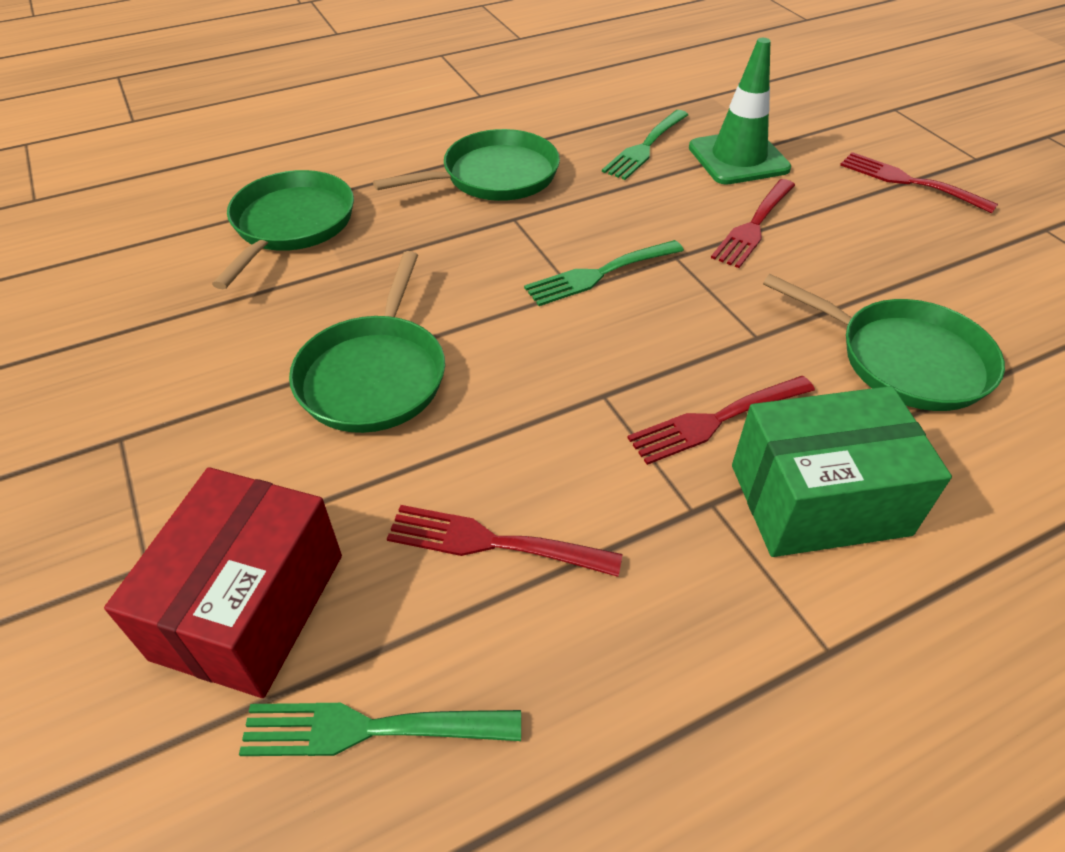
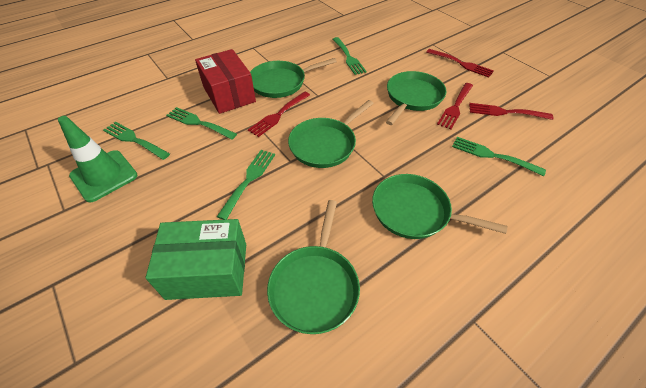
green fork: [239,703,521,756] [524,240,684,306] [602,110,688,180] = 3 -> [103,122,170,160] [166,107,237,140] [217,150,275,220] [333,37,367,75] [452,137,546,176] = 5
green pan: [212,170,354,289] [289,251,445,433] [373,129,560,201] [763,274,1005,411] = 4 -> [250,58,337,98] [267,200,360,334] [288,100,374,168] [372,174,507,239] [386,71,446,125] = 5

